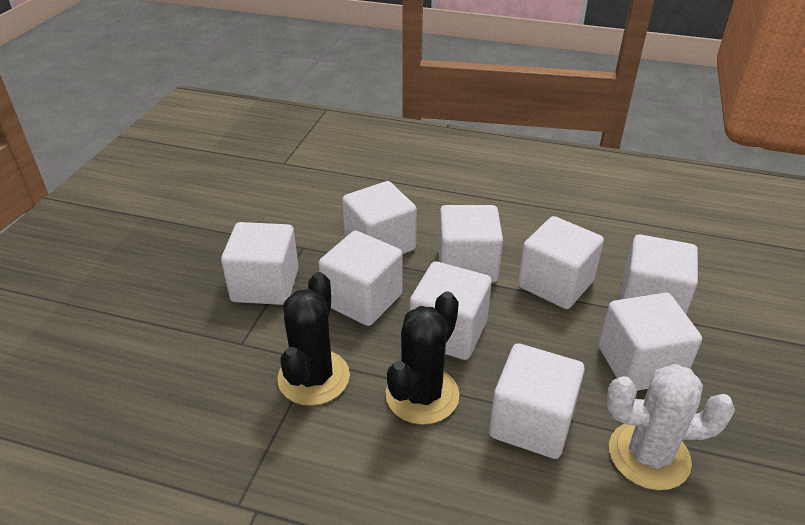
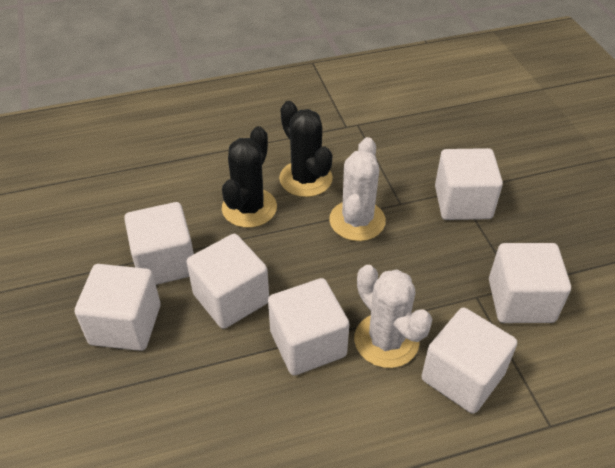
white cactus: [606,364,735,490] = 1 -> [329,137,386,241] [354,265,433,368] = 2
white cube: [221,222,299,305] [319,231,402,326] [342,181,417,254] [410,261,492,360] [438,205,503,283] [489,343,585,459] [518,216,604,309] [598,293,702,391] [620,234,698,314] = 9 -> [75,264,161,351] [124,202,194,285] [187,234,269,329] [268,278,349,375] [422,308,517,414] [435,148,503,220] [489,243,571,323] = 7

